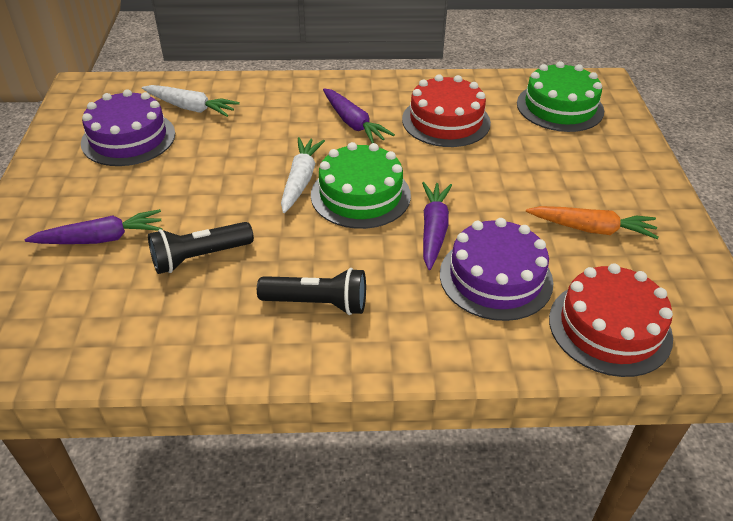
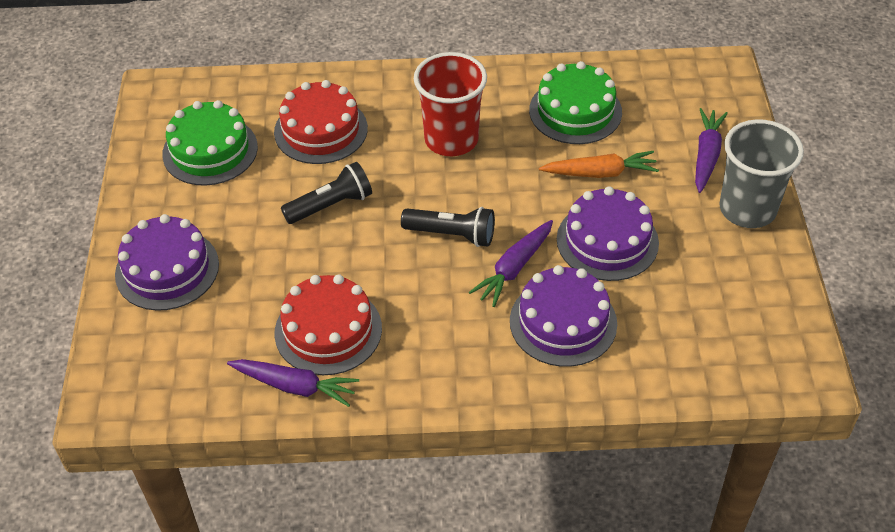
grey cup: none = 0 -> [719,119,804,228] = 1
purple cake: [81,89,175,166] [440,218,554,321] = 2 -> [115,214,219,311] [510,265,617,367] [557,187,659,281] = 3
red cup: none = 0 -> [414,52,487,156] = 1
white carrot: [142,85,240,117] [281,137,325,213] = 2 -> none = 0

